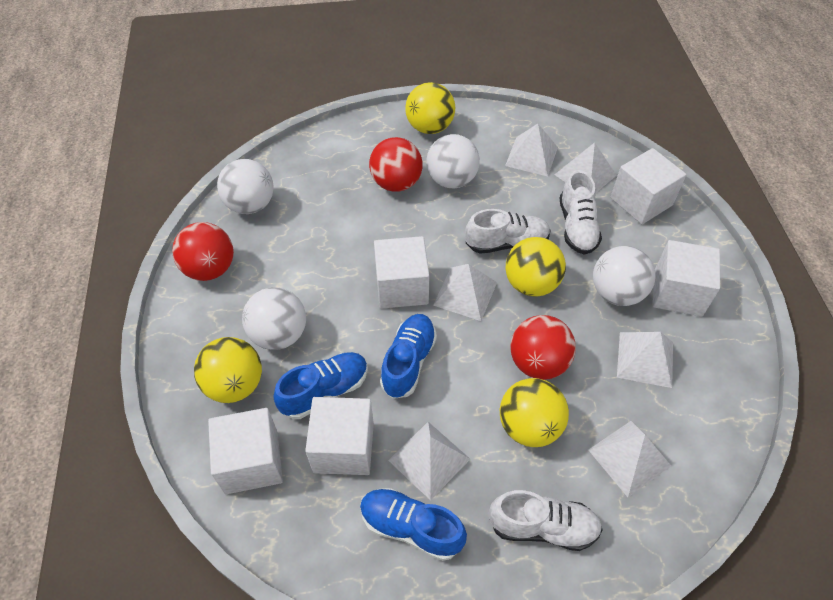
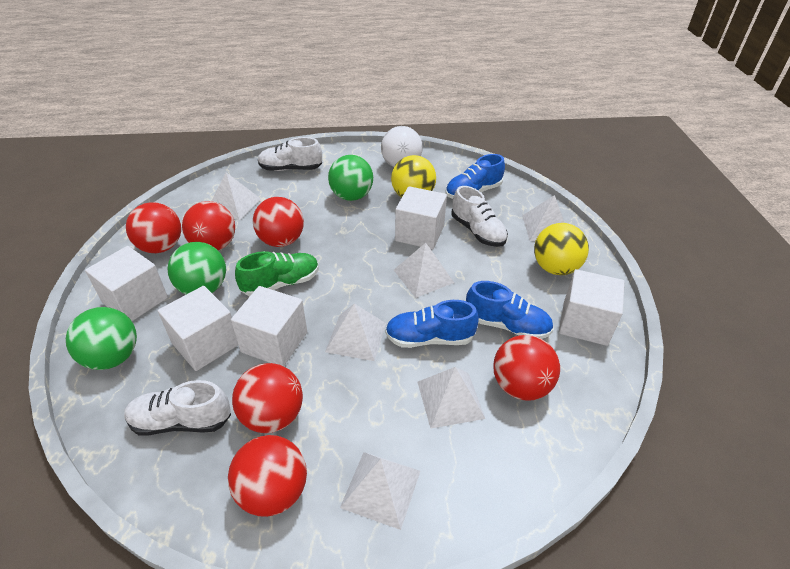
green ball: none = 0 -> [66,307,137,370] [168,242,226,295] [328,155,373,201] = 3
green shoe: none = 0 -> [235,251,319,296] = 1
red ball: [172,222,234,281] [369,137,423,192] [510,315,576,380] = 3 -> [126,202,181,253] [182,201,235,250] [228,435,307,517] [232,363,303,433] [253,197,304,247] [493,335,560,401] = 6
white ball: [217,159,273,214] [242,287,306,350] [426,134,480,188] [593,246,656,306] = 4 -> [381,126,423,167] = 1
yellow ball: [194,337,262,403] [405,82,455,134] [500,378,569,447] [506,237,566,297] = 4 -> [391,155,436,198] [534,223,589,275] = 2

